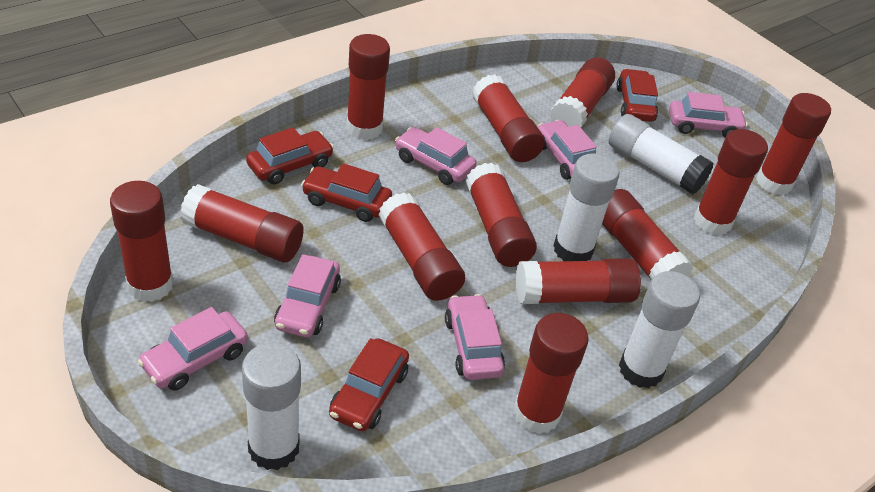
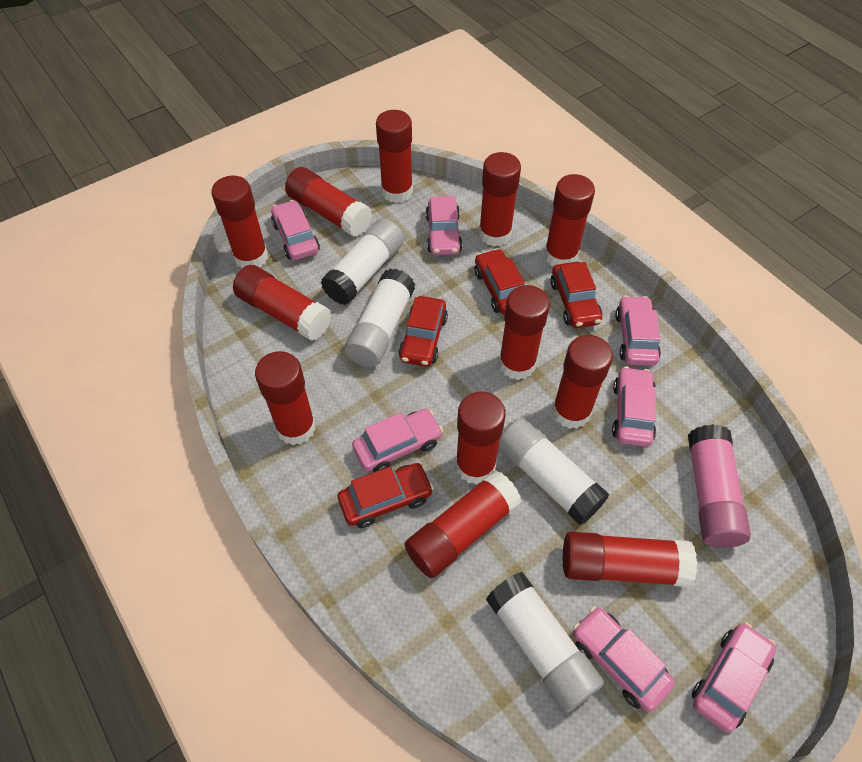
pink car: [138,307,248,391] [274,254,341,337] [395,127,477,185] [445,294,505,380] [538,120,597,180] [669,92,748,138] = 6 -> [271,200,320,260] [352,409,443,472] [426,196,462,255] [573,606,675,712] [612,366,656,447] [615,295,661,366] [692,622,777,733] = 7
pink glue stick: none = 0 -> [688,424,751,548] = 1

